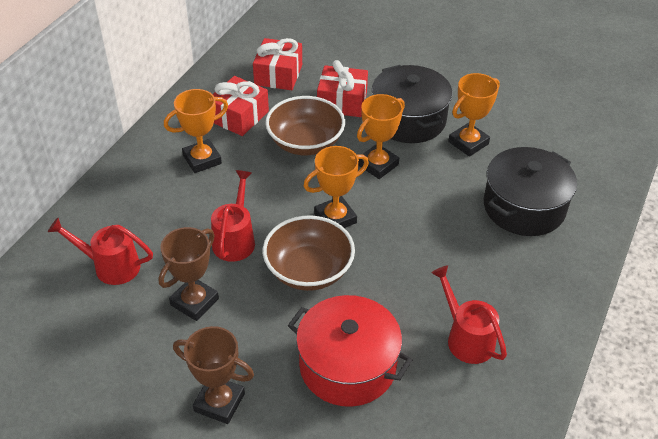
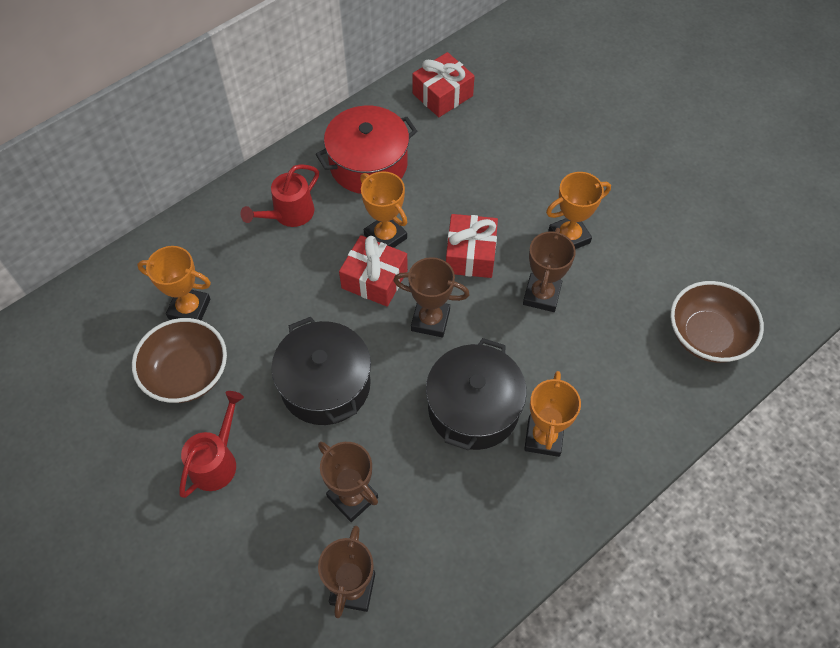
brown trophy: [159,227,219,321] [173,326,254,424] = 2 -> [318,442,378,522] [318,526,375,618] [393,257,470,337] [523,228,576,312] = 4
red watering can: [48,218,153,285] [211,170,255,262] [431,265,507,364] = 3 -> [179,391,244,498] [241,164,319,227] = 2

